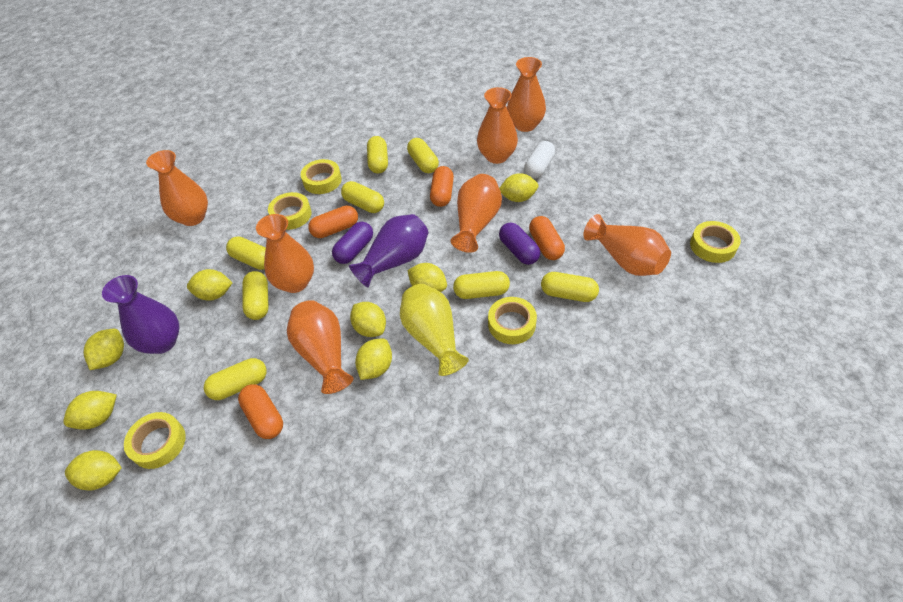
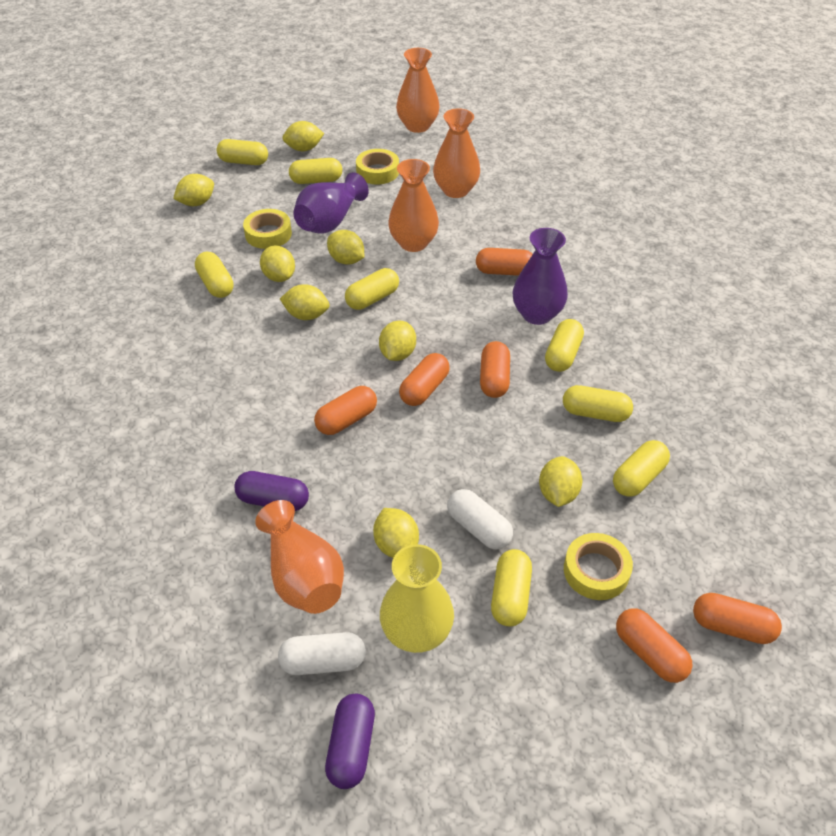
orange capsule: [238,384,283,439] [308,206,358,238] [430,166,454,207] [529,216,565,260] = 4 -> [314,386,377,435] [399,353,450,406] [476,248,533,276] [480,341,510,398] [616,608,693,683] [693,593,782,644] = 6
orange vase: [146,150,208,226] [256,214,314,293] [287,300,354,394] [451,174,502,253] [477,87,518,164] [507,57,546,132] [583,214,671,276] = 7 -> [255,500,344,614] [388,159,439,252] [396,48,439,133] [433,108,480,198] = 4
white capsule: [524,141,555,179] = 1 -> [278,632,366,675] [447,489,513,550] = 2
yellow tape: [124,412,186,469] [268,192,312,230] [301,159,342,194] [488,297,537,344] [690,221,741,263] = 5 -> [243,209,292,249] [356,149,399,184] [564,533,633,600] = 3

